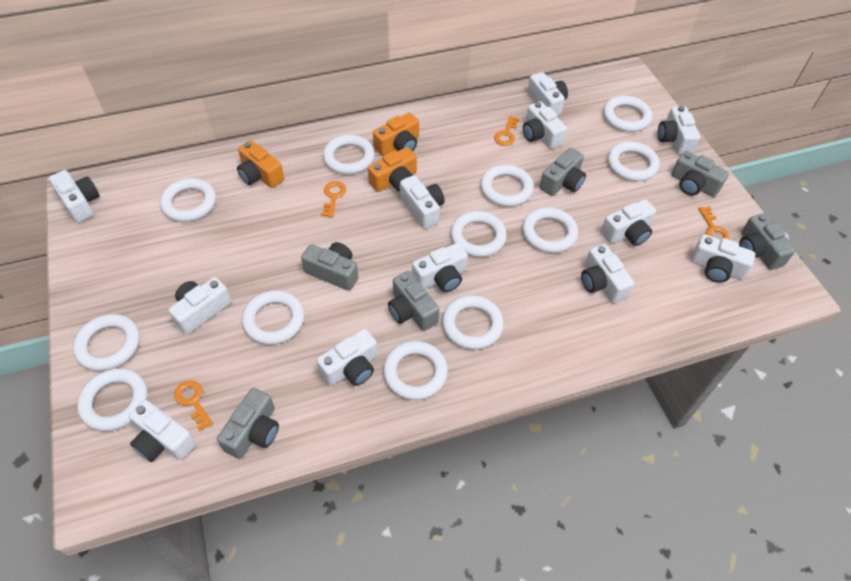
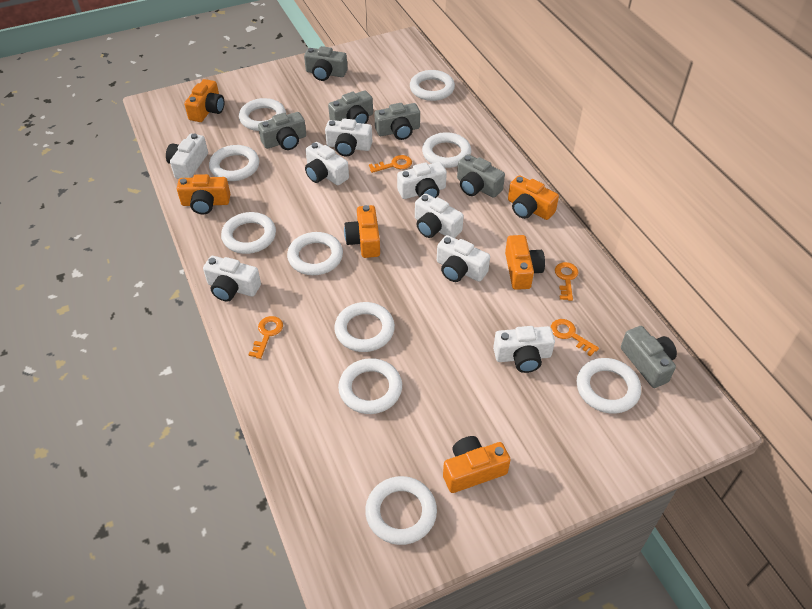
orange camera: [237,140,284,188] [368,147,417,192] [373,113,419,156] = 3 -> [177,174,230,214] [184,79,224,122] [344,205,380,258] [443,436,511,493] [505,235,545,290] [508,175,559,220] = 6
white camera: [49,170,100,222] [129,400,196,462] [168,277,231,334] [317,329,378,386] [400,175,445,229] [412,243,468,292] [523,101,567,149] [527,72,568,116] [581,244,634,303] [601,199,656,246] [658,106,700,155] [691,234,755,283] = 12 -> [166,133,208,179] [203,256,261,302] [305,142,349,185] [325,119,372,156] [397,162,447,199] [415,193,464,238] [437,235,490,282] [493,326,555,373] = 8
white ring: [73,314,140,371] [77,368,148,431] [160,178,216,222] [242,290,304,345] [323,135,375,175] [383,341,448,400] [442,295,504,350] [450,211,507,257] [480,165,534,207] [522,207,578,253] [603,96,652,132] [607,141,660,181] = 12 -> [209,145,259,181] [221,212,276,254] [239,98,286,131] [287,232,343,275] [334,302,395,352] [338,358,402,414] [365,476,437,545] [410,70,455,101] [422,132,471,168] [577,358,641,414] = 10

